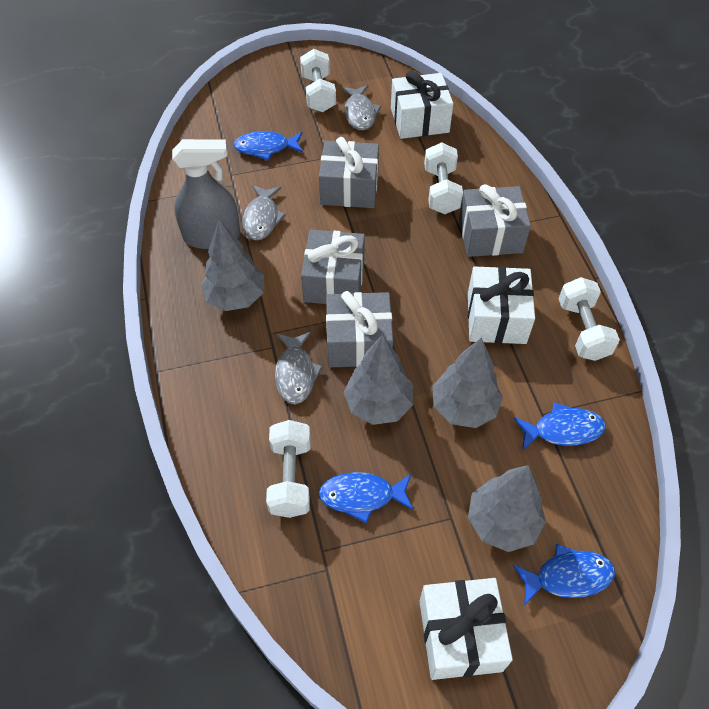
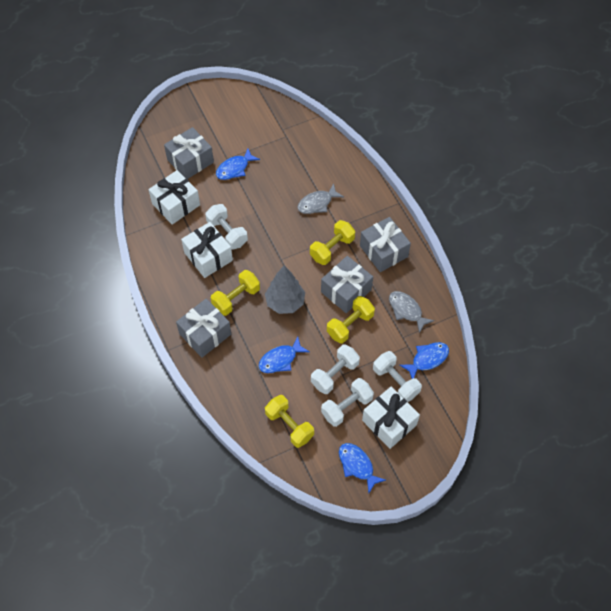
grey fish: [242,185,286,240] [275,332,323,404] [342,85,381,130] = 3 -> [297,183,344,214] [389,291,435,334] = 2
grey spray bottle: [172,139,240,249] = 1 -> none = 0
grey tree: [201,219,264,311] [343,334,413,425] [432,337,503,428] [468,465,546,552] = 4 -> [265,266,305,314] = 1
yellow dumbbell: none = 0 -> [211,270,260,316] [265,395,314,448] [310,220,355,265] [327,296,375,343] = 4

